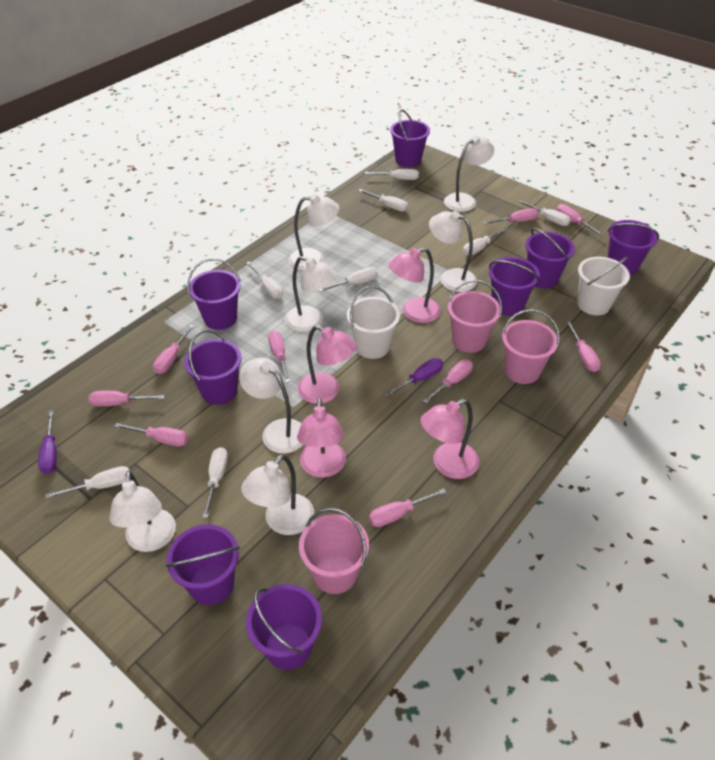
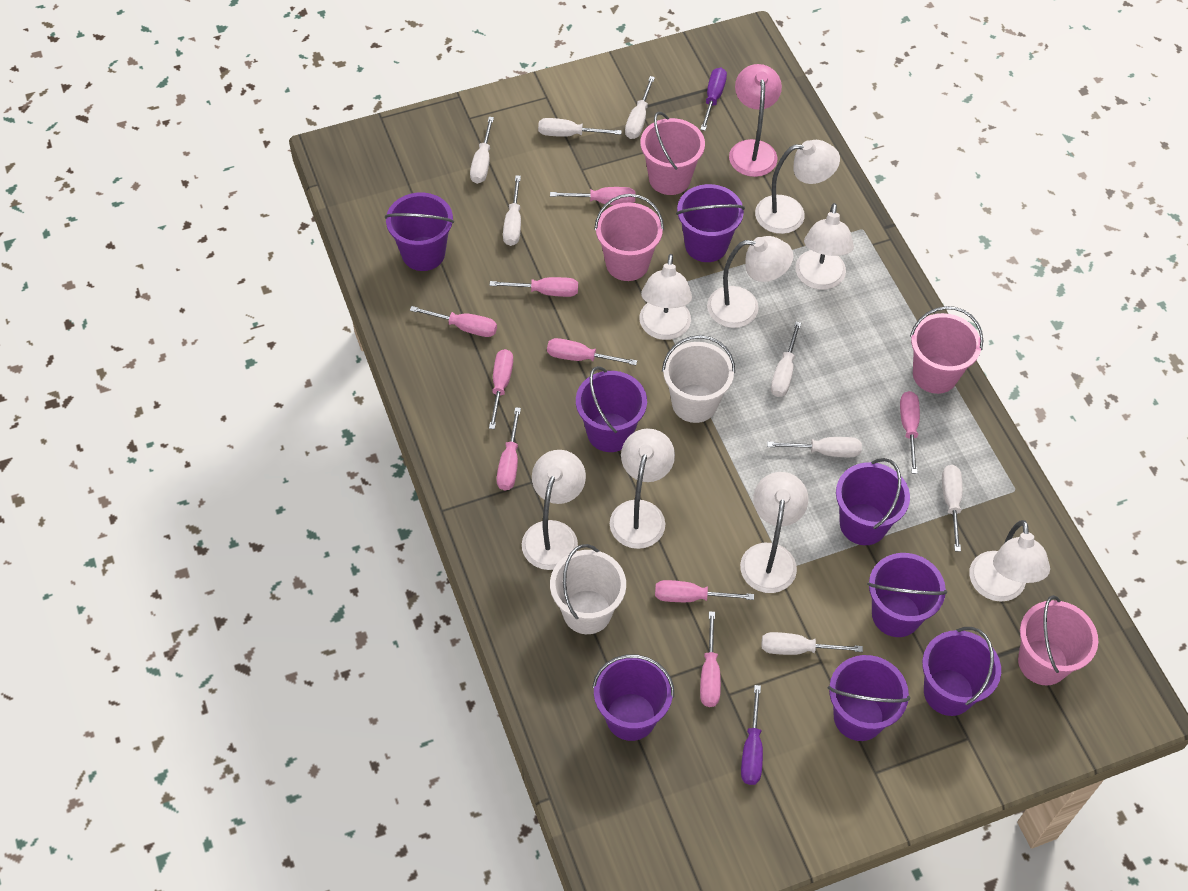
pink bucket: [299,508,369,594] [448,280,502,353] [501,309,560,384] = 3 -> [594,194,664,281] [640,112,705,195] [910,306,983,394] [1018,595,1098,685] = 4
pink lamp: [297,398,346,478] [298,325,356,404] [389,247,441,323] [421,399,479,479] = 4 -> [729,64,782,177] = 1
white lamp: [109,471,176,552] [239,358,303,453] [241,454,314,535] [285,256,337,332] [288,194,339,270] [429,211,477,292] [444,136,494,212] = 7 -> [522,450,586,570] [610,428,675,549] [639,254,692,340] [707,236,793,328] [740,472,808,593] [755,140,840,234] [795,203,854,290] [969,520,1050,602] = 8

